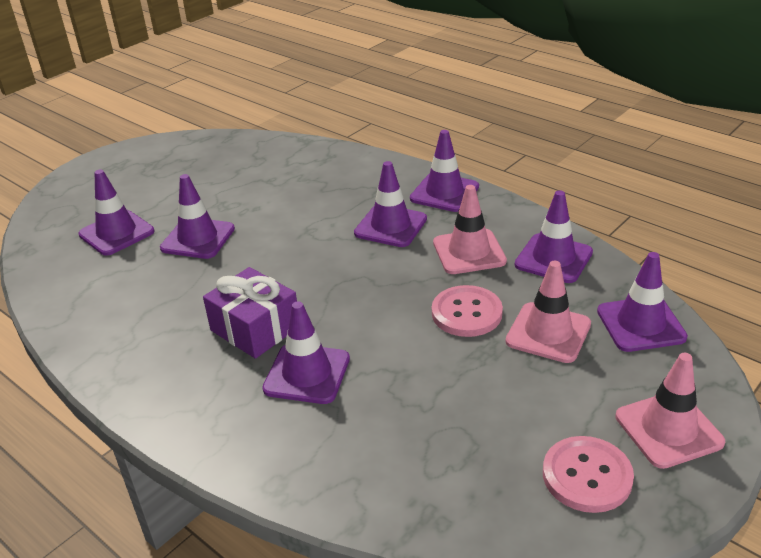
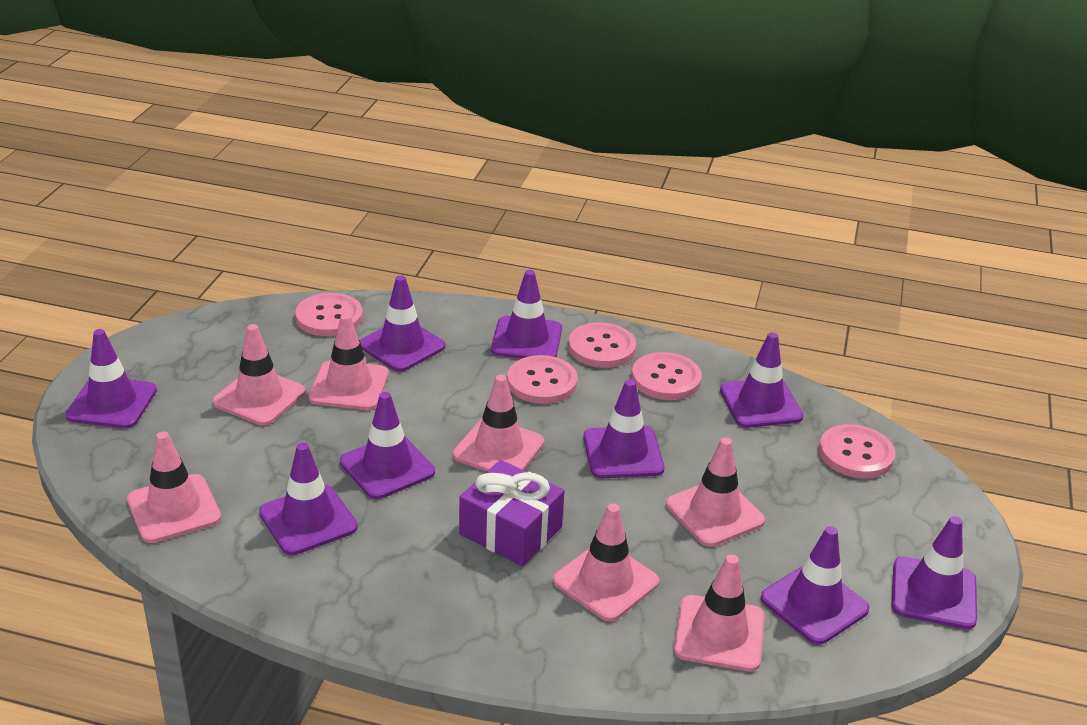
pink button: [432,285,503,337] [543,436,634,513] = 2 -> [295,293,363,336] [507,355,578,404] [568,322,636,368] [632,352,702,400] [819,424,895,478] = 5
pink traffic cone: [433,185,507,274] [505,261,591,363] [615,353,725,469] = 3 -> [127,432,221,543] [213,324,305,426] [308,314,389,410] [453,375,544,472] [553,504,659,621] [666,437,765,547] [674,555,765,672] = 7
purple traffic cone: [78,170,154,256] [160,174,235,259] [262,301,350,404] [354,161,427,247] [410,130,479,212] [515,190,593,283] [597,252,688,352] = 7 -> [66,329,157,429] [259,443,358,555] [340,392,435,499] [360,275,445,372] [491,270,562,359] [583,379,664,478] [720,332,804,428] [761,526,869,645] [891,516,977,629] = 9

